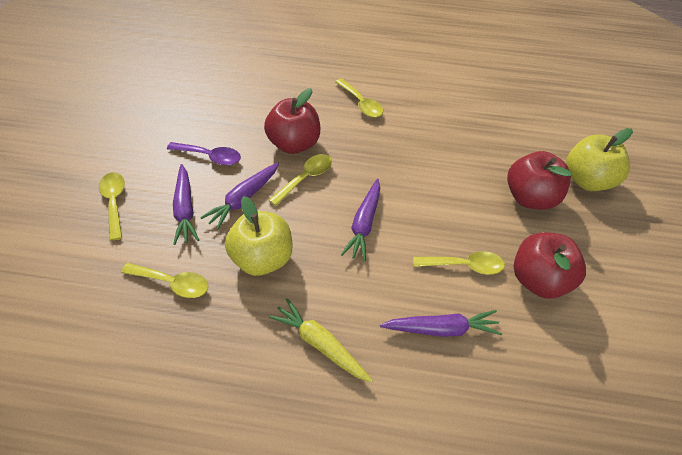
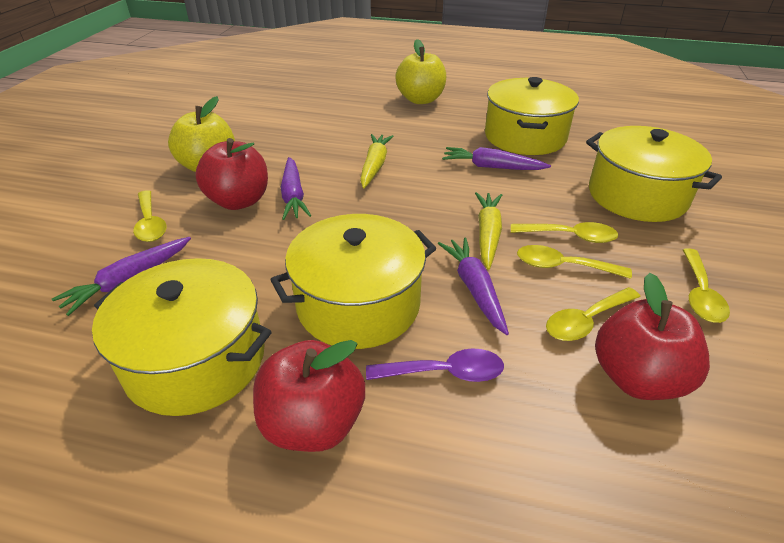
yellow carrot: [269,298,373,382] = 1 -> [360,134,394,188] [475,192,502,270] = 2
yellow pot: none = 0 -> [92,258,272,416] [270,214,436,349] [485,77,579,155] [586,126,722,222] = 4

